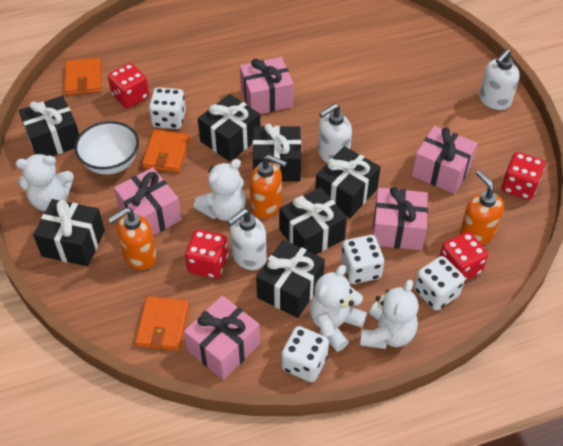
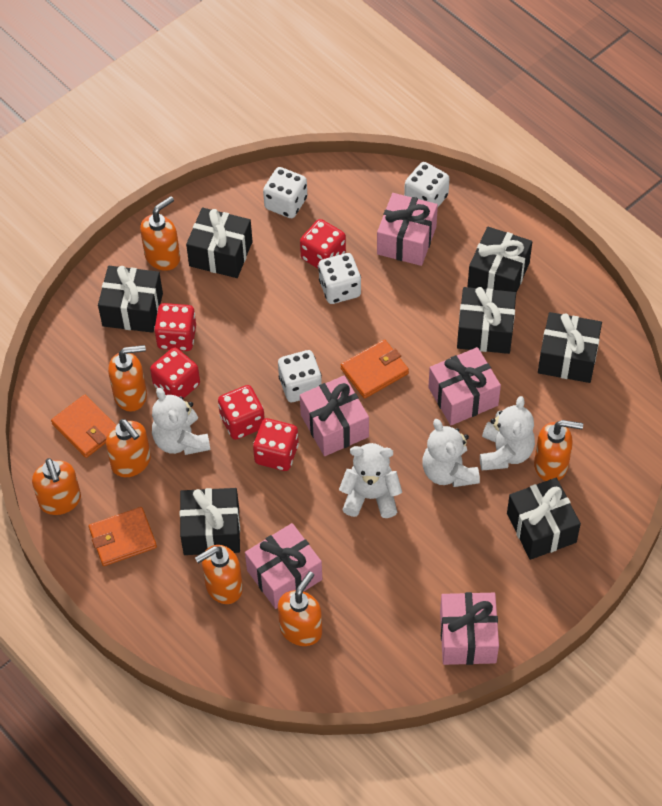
orange soap dispenser: [108,208,157,270] [250,155,287,218] [460,170,504,245] = 3 -> [32,458,81,515] [106,419,151,477] [108,345,147,412] [140,196,180,271] [195,545,243,604] [278,571,322,646] [534,420,583,481] = 7
red dice: [108,63,149,108] [185,230,228,279] [439,232,488,281] [501,152,545,200] = 4 -> [150,347,200,399] [154,303,196,351] [218,385,265,440] [253,418,299,471] [300,219,346,269] = 5
white bowl: [75,121,139,175] = 1 -> none = 0
white soap dispenser: [227,209,267,270] [318,103,352,163] [479,49,520,110] = 3 -> none = 0

